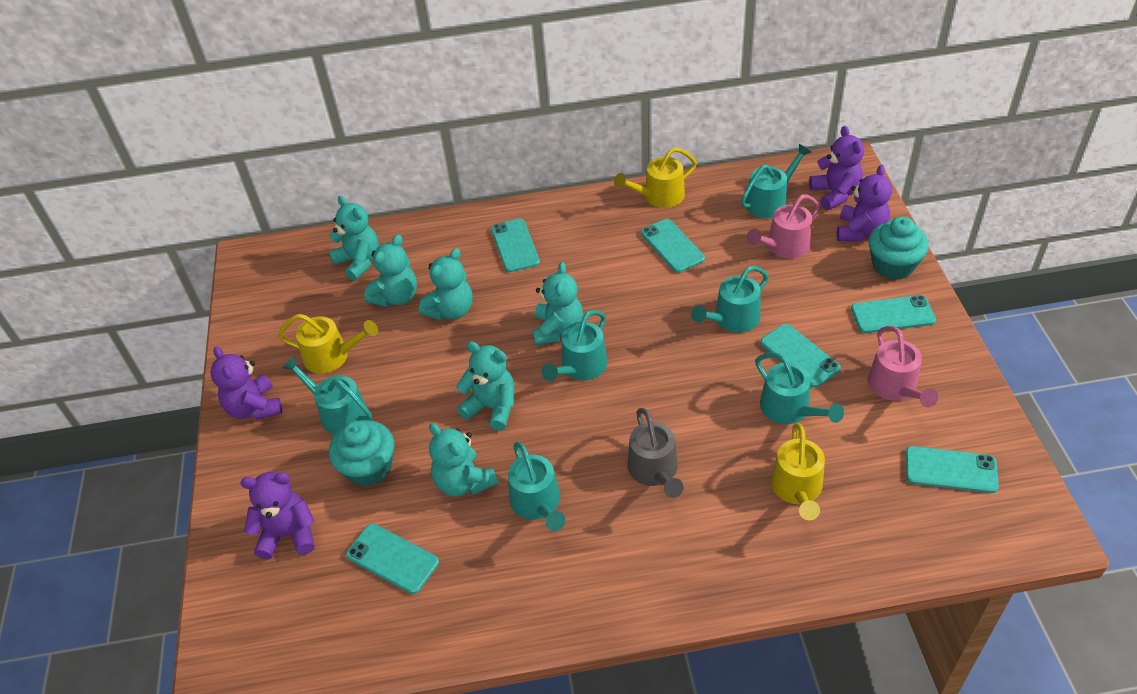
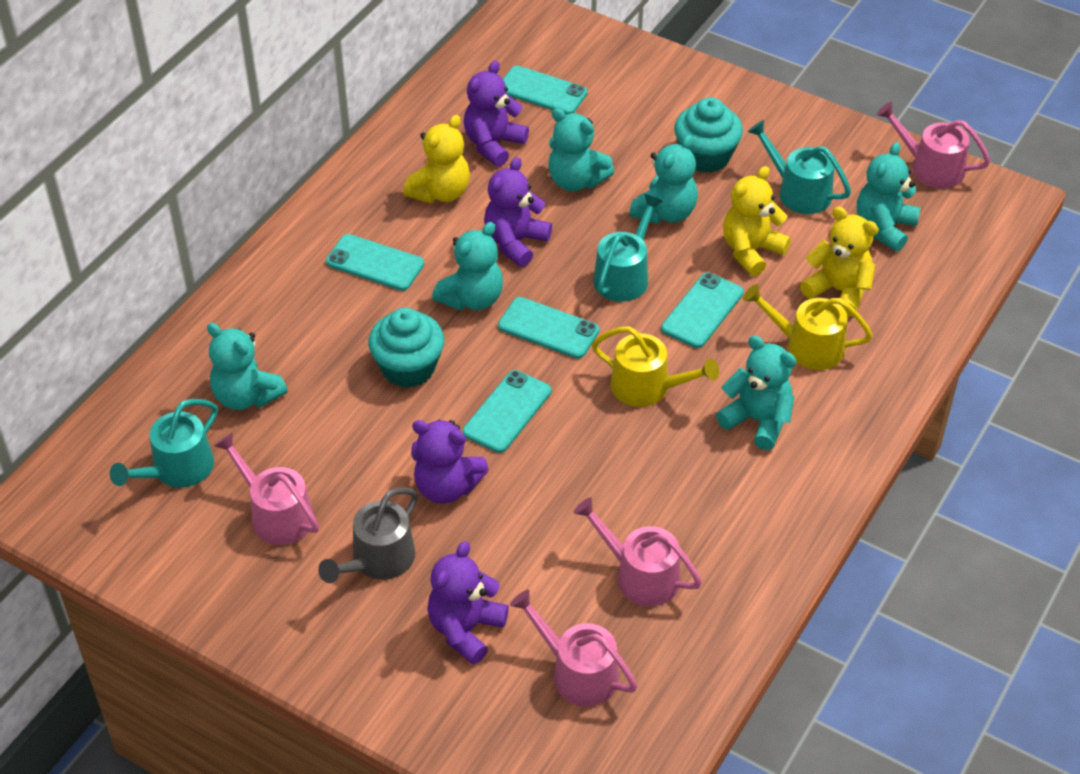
pink watering can: [747,194,820,258] [868,326,938,407] = 2 -> [214,432,319,545] [510,590,638,707] [573,497,702,606] [876,102,990,189] = 4
turquoise phone: [346,524,439,594] [491,219,540,272] [641,219,705,273] [760,324,841,388] [851,295,936,333] [905,446,999,493] = 6 -> [326,234,424,291] [463,370,551,453] [498,297,599,359] [503,66,588,115] [661,273,744,348] = 5
turquoise watering can: [282,356,372,435] [508,442,565,531] [541,310,608,381] [691,266,769,333] [741,144,812,218] [755,352,844,424] = 6 -> [110,399,218,488] [593,194,663,302] [748,120,851,214] = 3
yellow teddy bear: none = 0 -> [403,115,470,203] [723,166,791,276] [800,207,879,317] = 3
yellow watering can: [278,314,378,374] [614,147,697,208] [770,423,825,521] = 3 -> [592,326,719,407] [743,284,873,370] = 2

